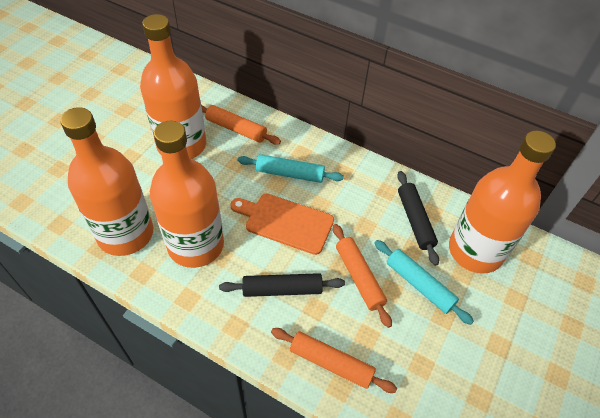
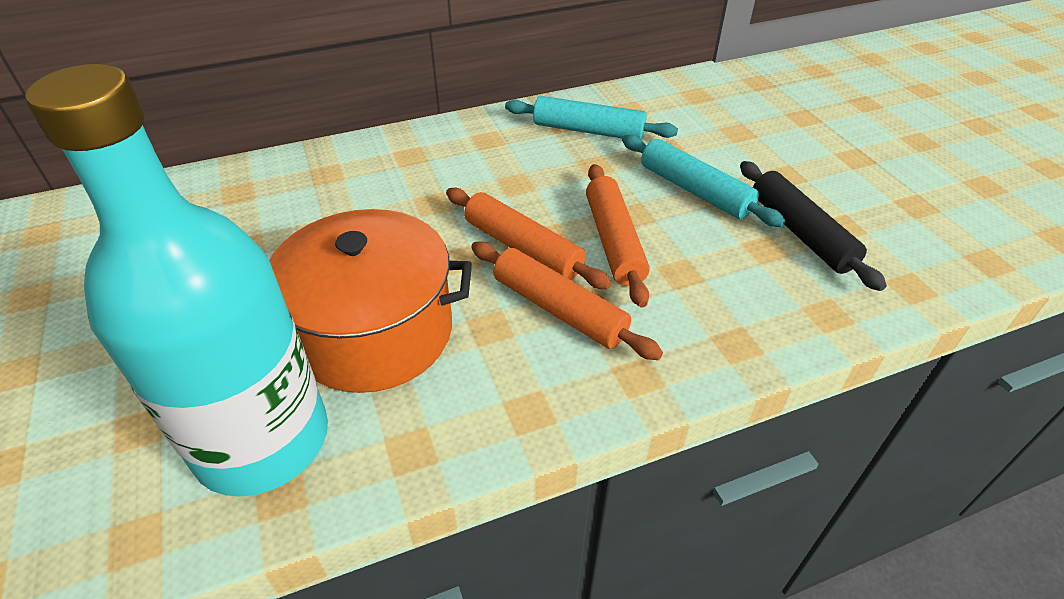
black rolling pin: [219,273,345,297] [397,171,439,266] = 2 -> [740,161,887,291] = 1
orange bottle: [60,107,153,256] [140,14,206,159] [150,121,224,268] [449,131,556,274] = 4 -> none = 0
orange cutting board: [230,194,334,255] = 1 -> none = 0
orange pot: none = 0 -> [269,209,472,393] = 1
turquoise bottle: none = 0 -> [25,64,328,497] = 1

